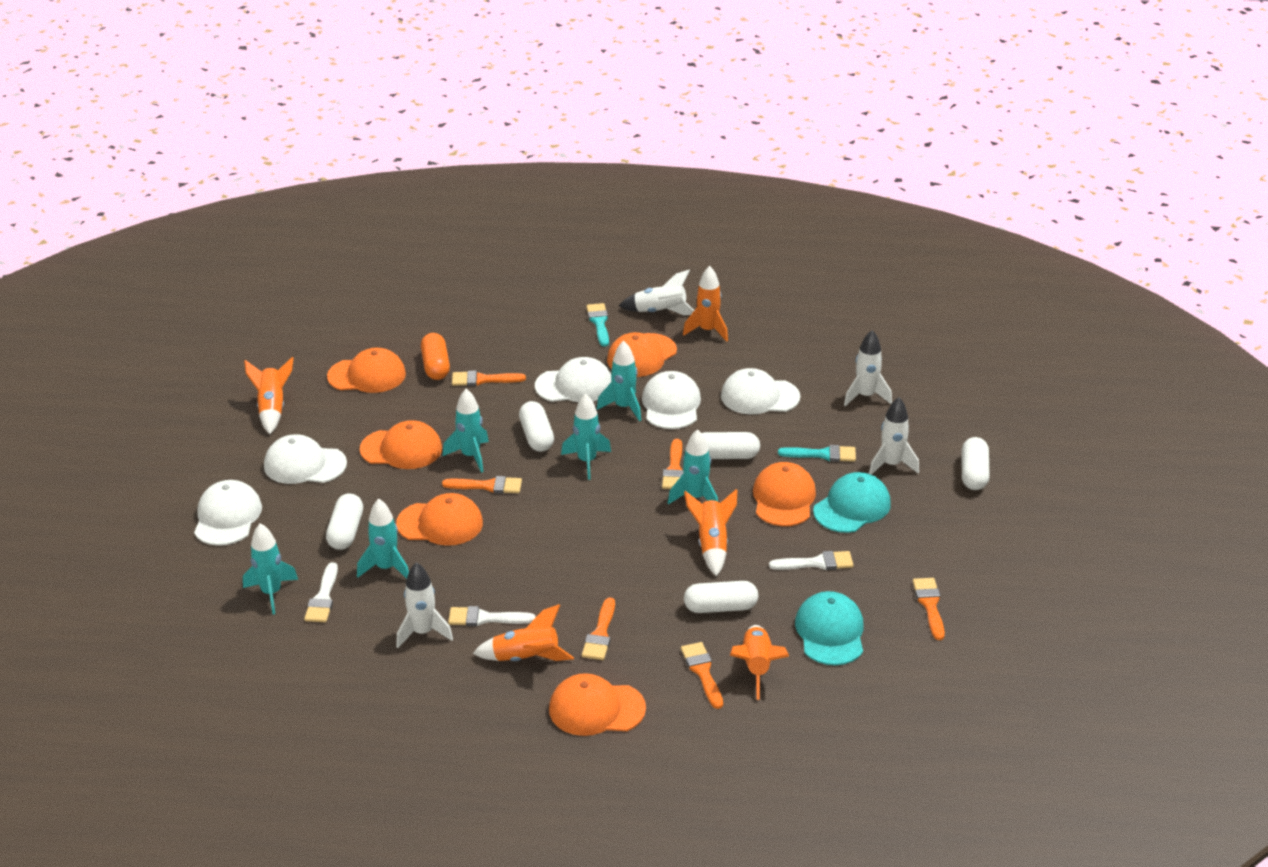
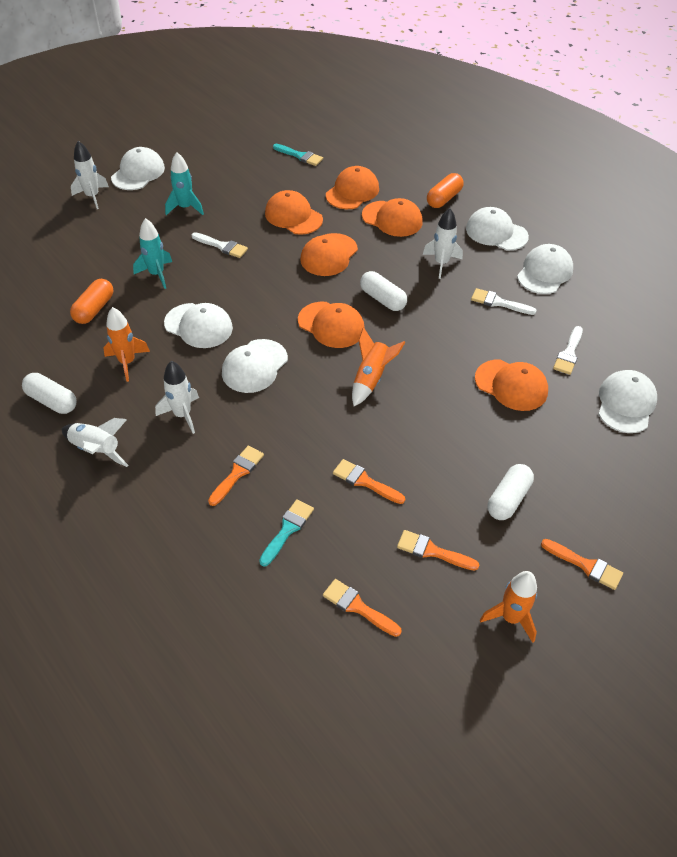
orange brush: [442,476,522,494] [452,370,526,386] [582,598,615,660] [662,439,683,489] [681,642,723,709] [913,578,945,640] = 6 -> [208,446,264,506] [323,579,402,637] [333,459,405,504] [397,530,479,571] [541,539,623,590] = 5
orange capsule: [421,333,450,380] = 1 -> [70,279,113,324] [427,173,464,208] = 2
orange rocket: [244,357,294,434] [473,604,574,661] [683,266,728,342] [684,489,737,576] [730,625,789,700] = 5 -> [103,307,150,382] [352,327,405,406] [480,571,537,643] = 3
turquoise cap: [795,591,864,666] [813,472,891,533] = 2 -> none = 0
turquoise rocket: [243,523,298,614] [357,499,409,579] [443,389,489,473] [561,394,611,480] [597,341,641,421] [668,429,718,504] = 6 -> [133,218,172,289] [165,152,204,215] = 2
white cap: [194,480,262,546] [264,434,347,484] [535,357,612,402] [642,371,701,429] [721,368,800,414] = 5 -> [111,147,165,190] [164,303,233,348] [222,339,288,393] [466,207,529,250] [517,244,573,294] [598,370,657,433] = 6
white capsule: [326,493,363,550] [519,401,554,452] [684,581,758,613] [702,432,760,459] [962,437,990,490] = 5 -> [22,373,76,414] [360,271,407,311] [488,464,534,520] = 3

